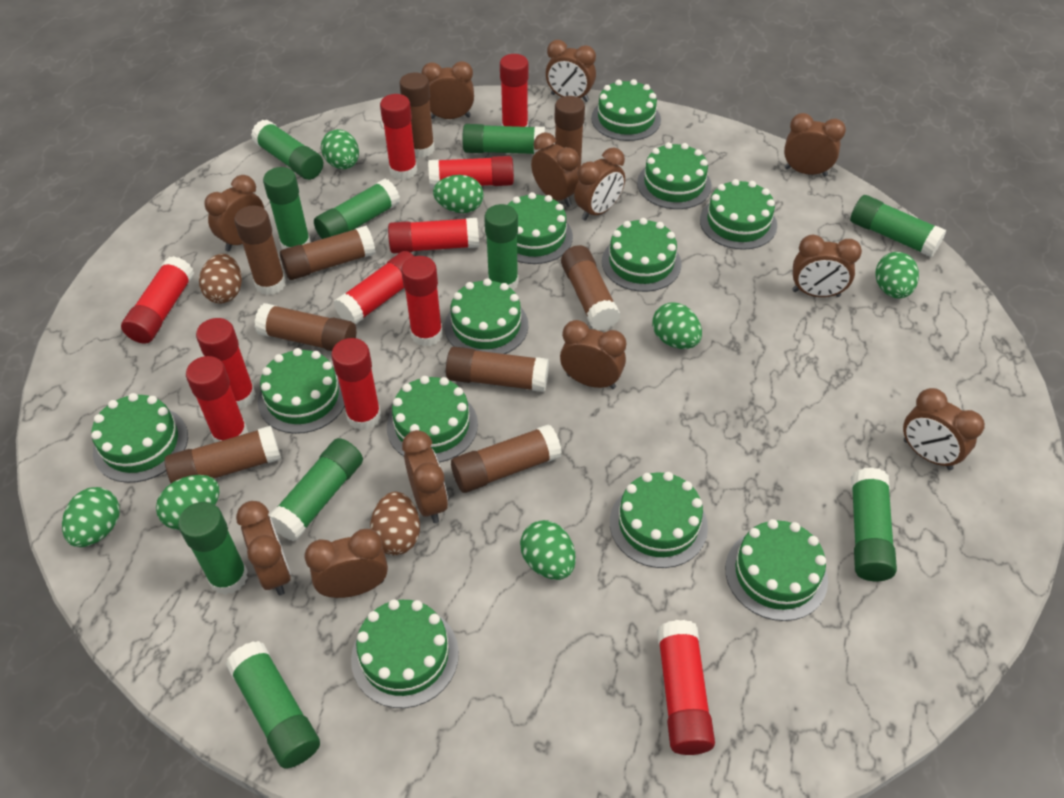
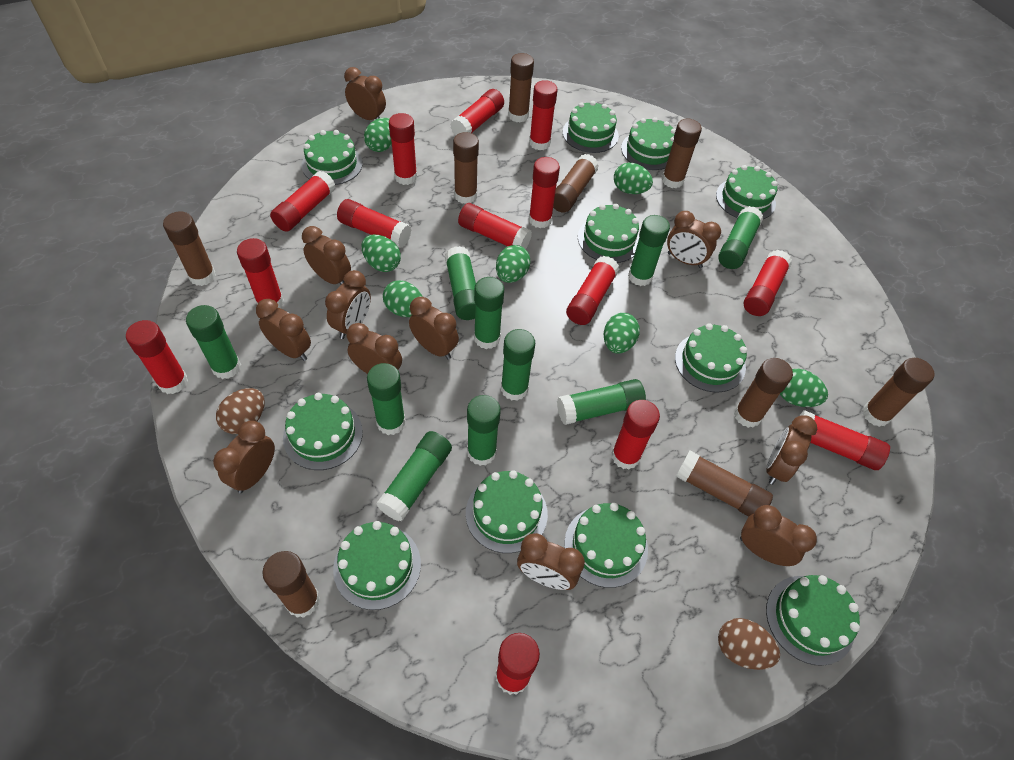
brown clock: [204,175,264,252] [236,501,291,595] [305,529,388,598] [402,430,448,523] [421,61,474,119] [531,132,579,206] [546,40,596,102] [560,320,626,389] [574,148,625,221] [784,113,846,176] [792,235,862,297] [903,388,985,470] = 12 -> [213,421,275,493] [256,299,311,361] [302,226,351,284] [325,270,371,339] [344,67,386,120] [346,323,402,374] [409,297,459,360] [517,533,585,590] [667,211,721,268] [740,505,817,566] [766,415,817,485] = 11
green cake: [91,393,188,483] [258,348,345,434] [351,599,459,708] [387,376,478,463] [445,278,529,354] [507,192,573,264] [591,79,661,141] [602,218,682,292] [610,472,708,568] [637,142,712,209] [700,179,777,250] [725,519,828,621] = 12 -> [283,393,363,470] [302,130,363,185] [333,521,421,610] [466,470,548,553] [563,101,619,153] [564,503,648,588] [578,204,639,263] [621,117,676,170] [675,323,747,392] [716,165,778,219] [766,575,860,666] = 11
red glue stick: [121,256,194,344] [186,356,248,442] [196,318,256,410] [331,338,381,430] [334,251,414,325] [380,94,417,180] [388,218,479,254] [401,256,443,346] [428,156,514,189] [500,54,529,127] [657,620,715,755] = 11 -> [126,320,188,394] [237,238,284,308] [270,171,336,232] [337,199,411,248] [389,113,417,185] [450,89,504,136] [458,203,532,249] [496,633,540,695] [529,80,558,150] [529,157,560,228] [566,256,619,325] [612,400,660,469] [744,250,792,316] [799,410,890,470] = 14

